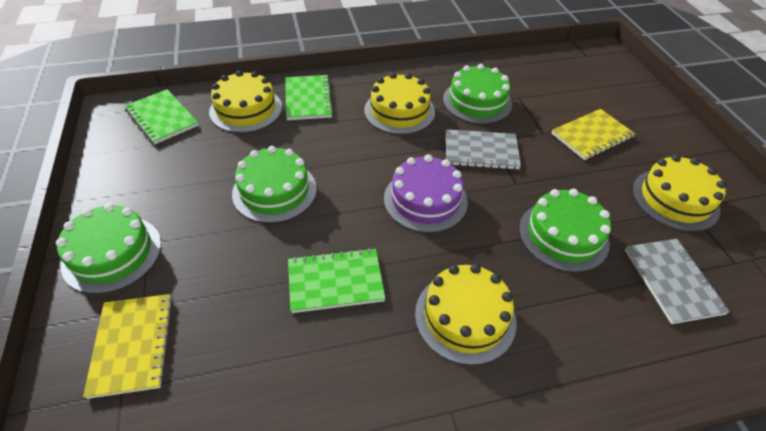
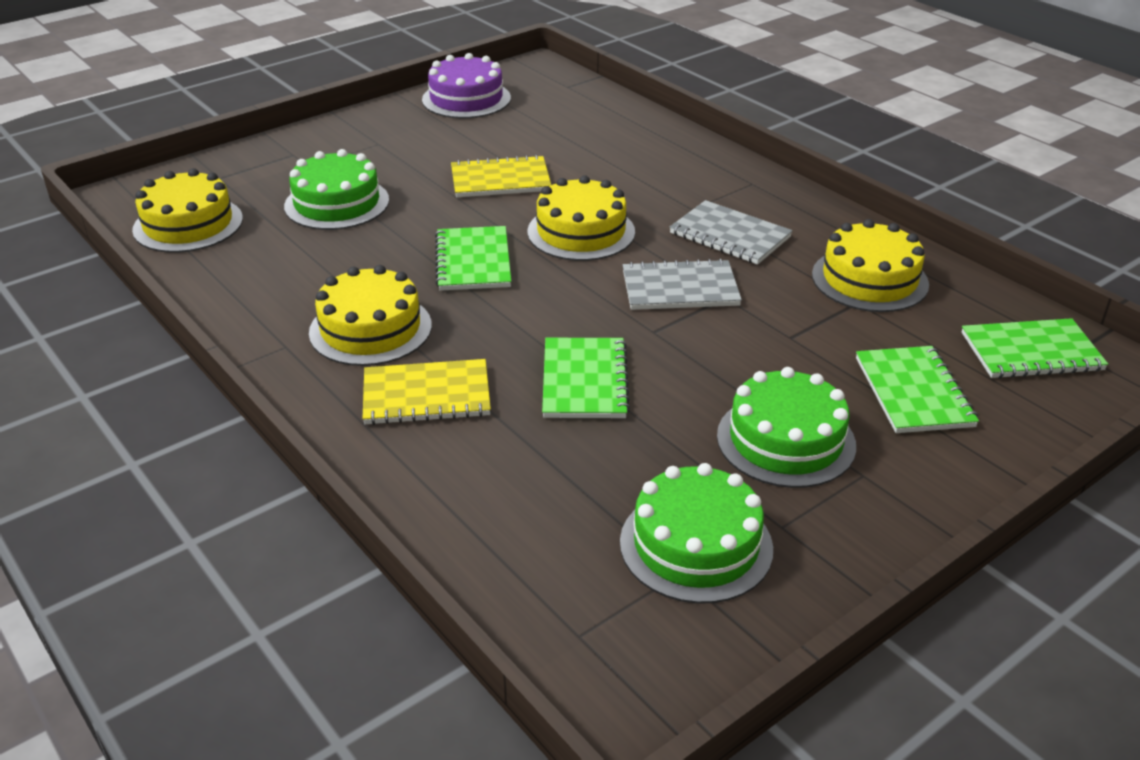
green cake: [56,203,161,294] [232,146,317,223] [443,64,512,124] [519,189,611,272] = 4 -> [284,149,389,230] [620,463,773,604] [717,367,856,488] = 3
green notebook: [125,89,198,144] [285,75,334,120] [288,248,386,313] = 3 -> [435,226,511,291] [542,338,630,418] [856,346,979,433] [962,318,1108,378] = 4

